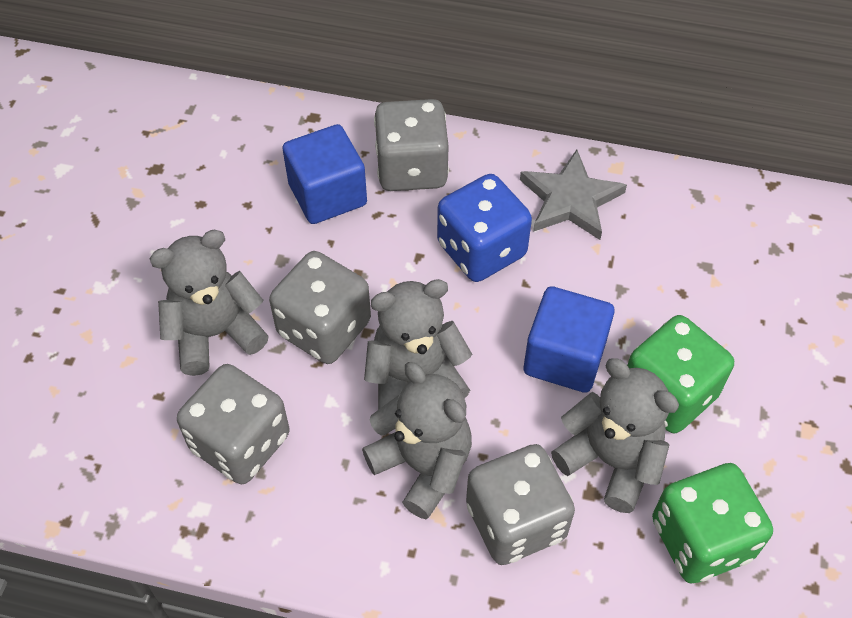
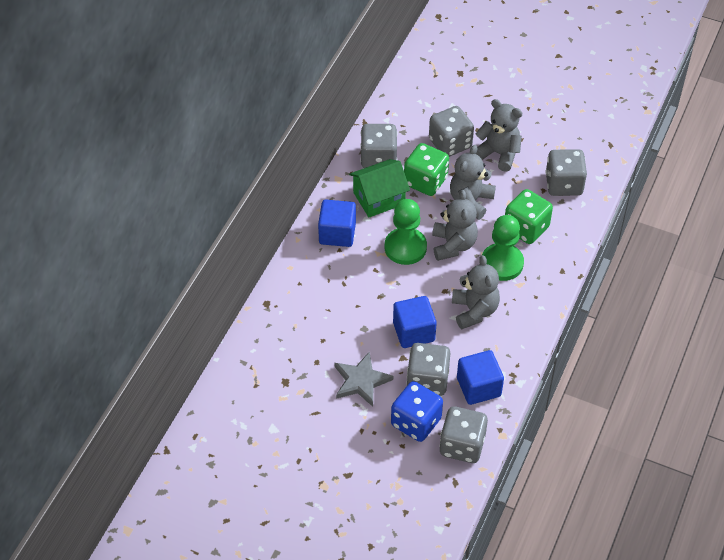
blue cube: [282,124,367,224] [524,286,615,393] = 2 -> [318,200,356,247] [393,296,437,348] [457,350,504,405] = 3
green house: none = 0 -> [349,159,410,217] = 1
green pawn: none = 0 -> [384,199,427,265] [482,215,524,281] = 2
grey dice: [177,364,290,484] [269,251,371,364] [374,99,449,191] [466,444,575,565] = 4 -> [360,124,398,168] [406,343,450,396] [429,106,474,157] [439,406,488,463] [546,149,587,196] = 5

